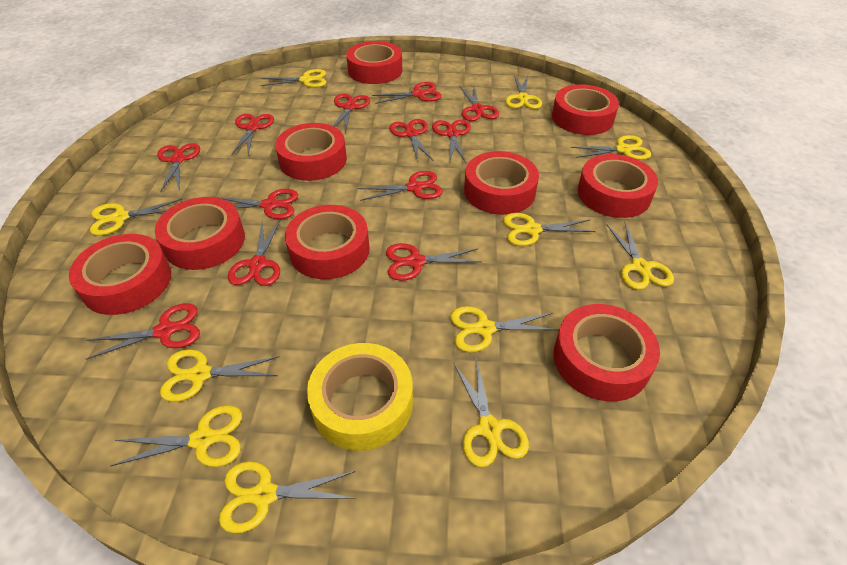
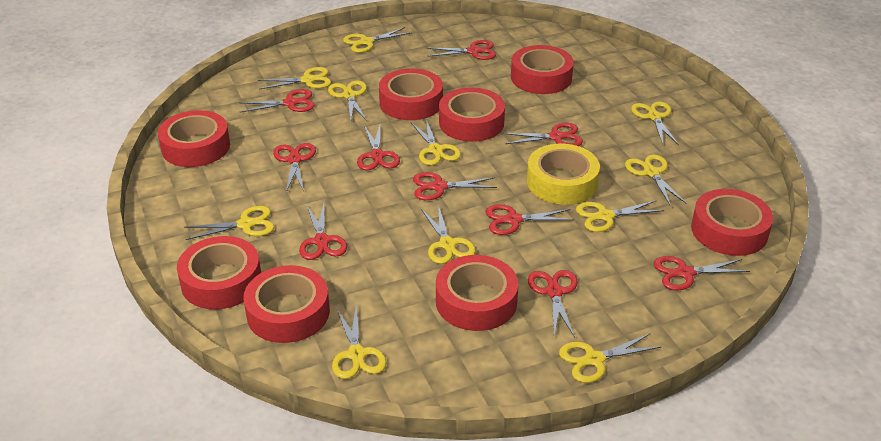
red scissors: [86,303,200,360] [157,143,200,193] [216,189,298,219] [228,221,280,286] [231,114,274,155] [333,94,370,132] [357,171,443,201] [372,82,442,104] [386,243,482,281] [389,119,434,162] [432,120,471,163] [460,84,499,121] = 12 -> [239,89,315,113] [273,143,316,192] [299,203,347,260] [357,125,400,170] [413,172,497,200] [427,40,496,60] [485,204,574,235] [503,123,583,146] [528,270,578,338] [654,256,750,291] = 10
red tape: [69,234,171,315] [155,197,245,270] [275,123,347,181] [285,205,370,279] [346,41,402,84] [464,151,539,215] [552,84,619,135] [553,304,660,401] [578,154,658,218] = 9 -> [158,110,230,167] [177,236,261,309] [243,265,330,343] [379,68,443,120] [436,255,519,331] [439,87,505,142] [511,45,574,94] [691,189,773,256] = 8

